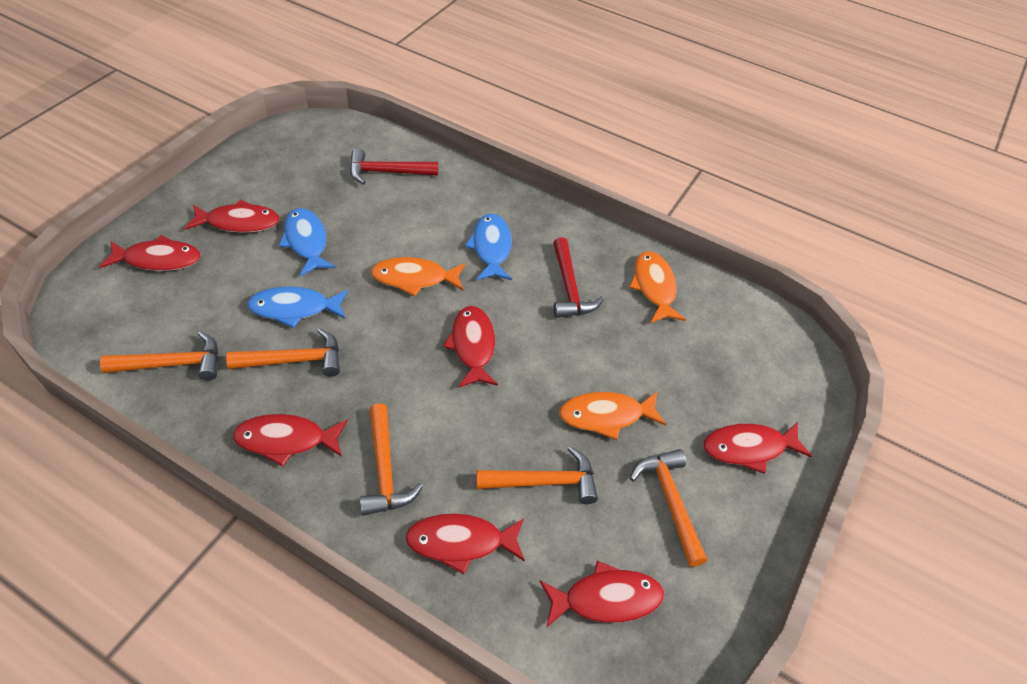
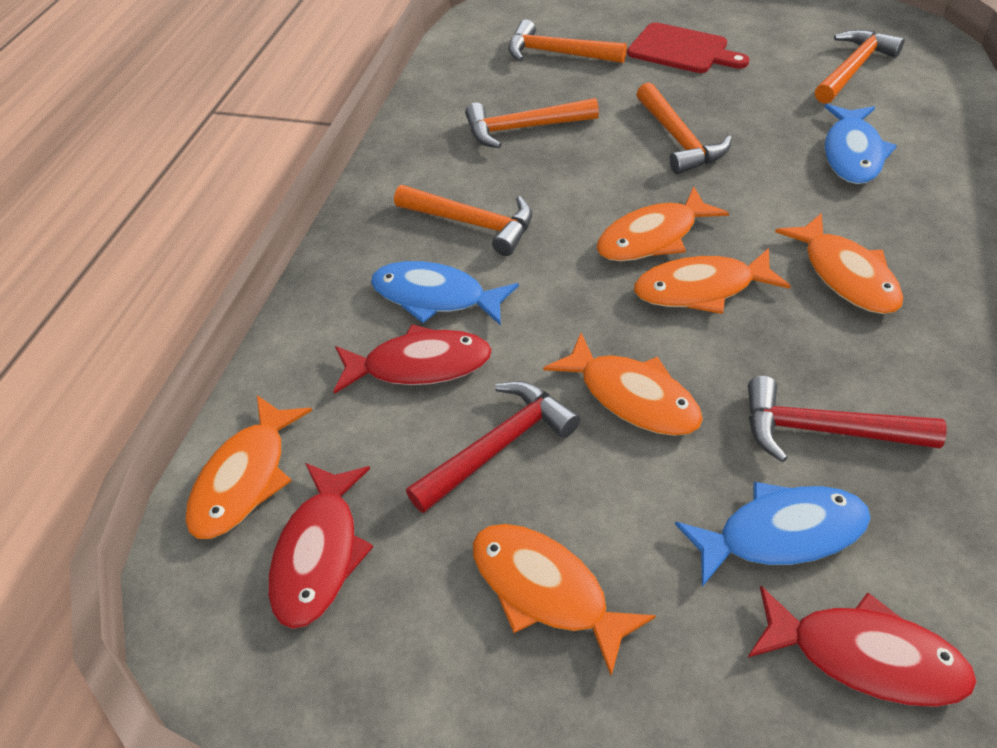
orange fish: [371,257,465,296] [559,392,666,440] [629,251,686,323] = 3 -> [185,395,312,539] [473,524,656,676] [543,333,703,436] [596,187,729,261] [634,248,791,314] [775,213,903,314] = 6
red cutting board: none = 0 -> [627,22,750,73] = 1
red fish: [99,235,201,271] [185,199,280,233] [233,414,347,467] [405,514,525,574] [443,306,498,388] [540,561,664,628] [703,422,812,474] = 7 -> [268,463,373,629] [333,324,492,394] [748,586,977,707] = 3

